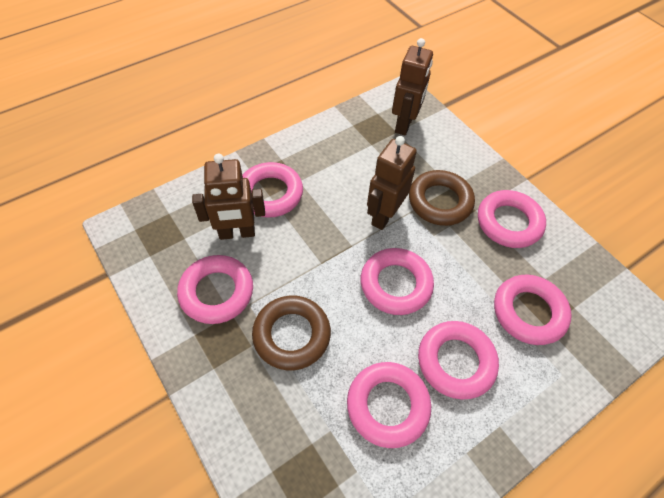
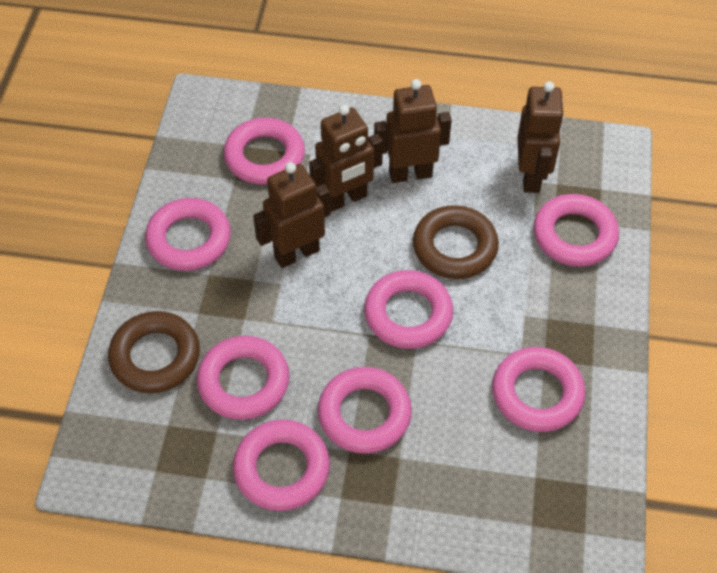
brown robot: [192,154,265,240] [367,136,417,230] [392,38,433,136] = 3 -> [253,162,330,268] [309,104,383,212] [374,79,452,183] [517,81,564,193] = 4
pink ring: [177,255,253,324] [242,162,303,217] [347,362,431,448] [361,248,434,315] [418,321,499,399] [478,190,546,248] [494,275,572,345] = 7 -> [145,198,231,271] [197,336,290,420] [224,118,305,185] [233,419,330,511] [318,367,412,454] [364,270,453,349] [492,347,586,432] [534,194,619,267] = 8

